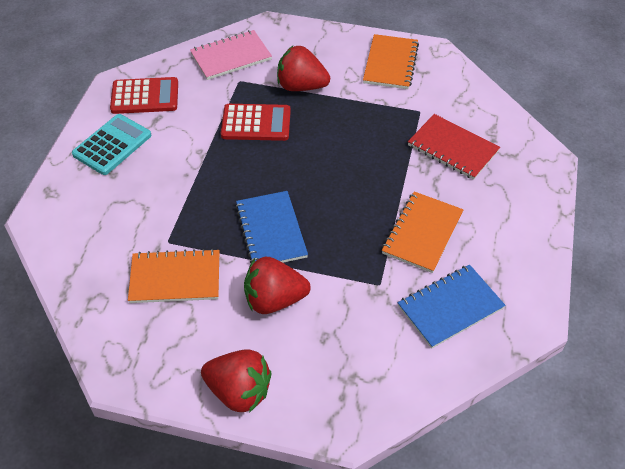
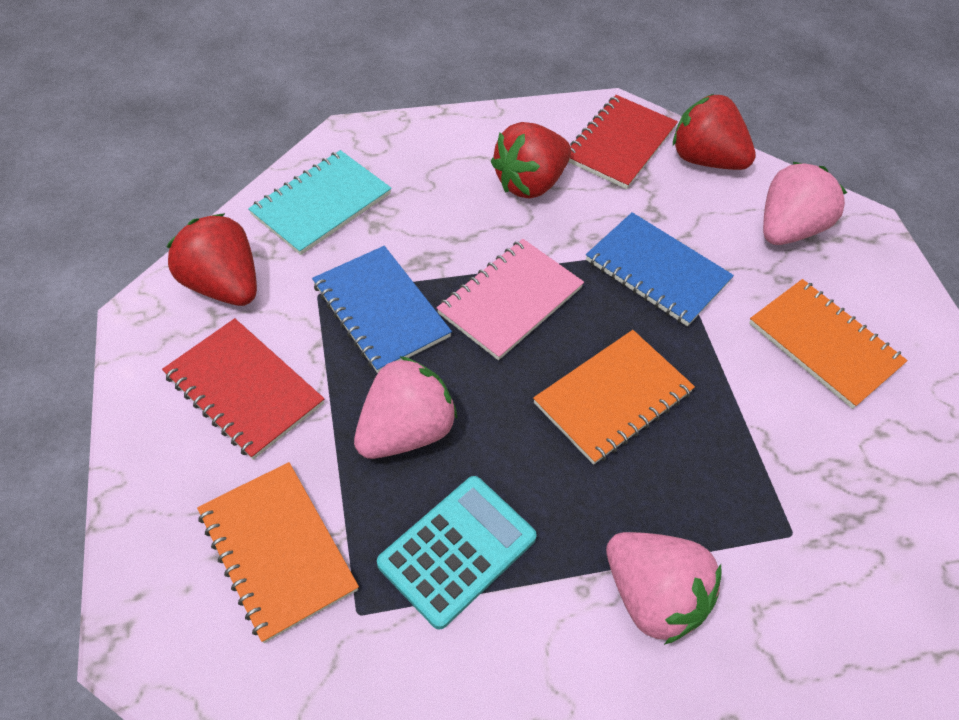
pink strawberry: none = 0 -> [354,356,457,459] [606,532,722,645] [763,162,847,245] = 3
red calculator: [110,77,178,114] [221,104,291,141] = 2 -> none = 0
red notebook: [408,114,500,180] = 1 -> [162,318,324,460] [568,95,678,189] = 2
turquoise notebook: none = 0 -> [248,150,392,255] = 1

